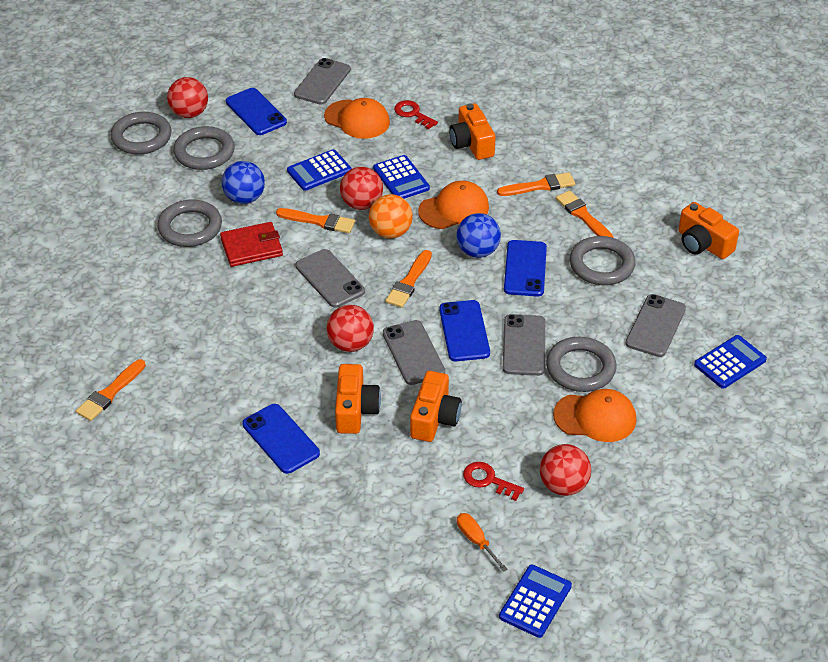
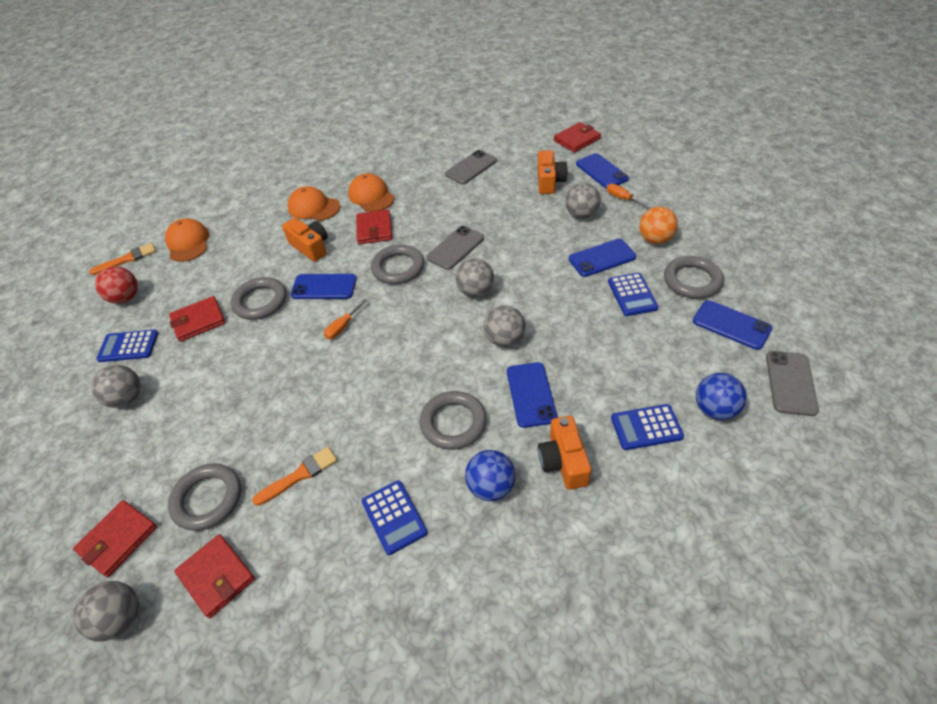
blue phone: [226,88,287,135] [242,404,320,474] [439,300,490,361] [504,240,547,296] = 4 -> [291,274,357,299] [507,362,557,428] [569,239,636,277] [576,153,629,189] [693,300,772,350] = 5
grey ball: none = 0 -> [74,581,139,642] [91,365,141,408] [455,258,494,298] [484,305,526,347] [565,183,601,219] = 5
grey phone: [294,58,351,104] [296,249,365,308] [383,320,445,385] [503,314,545,376] [625,294,686,357] = 5 -> [427,226,484,270] [445,150,497,184] [766,351,819,416] = 3
orange brush: [76,359,146,421] [276,208,355,233] [385,250,432,308] [497,172,575,196] [556,191,613,238] = 5 -> [89,243,156,275] [252,447,337,506] = 2
orange camera: [335,364,381,434] [410,371,462,442] [449,103,496,160] [678,202,739,259] = 4 -> [282,218,328,262] [538,150,568,194] [538,416,591,490] = 3
orange screwdriver: [457,513,508,572] = 1 -> [324,299,367,339] [607,184,651,208] = 2
red ball: [167,77,208,118] [327,305,374,352] [340,167,383,210] [540,444,591,496] = 4 -> [95,266,138,304] = 1
red key: [394,100,438,129] [463,462,524,501] = 2 -> none = 0
red wallet: [220,222,283,267] = 1 -> [73,500,157,577] [169,296,226,342] [174,534,255,618] [356,210,392,244] [554,122,601,152] = 5

